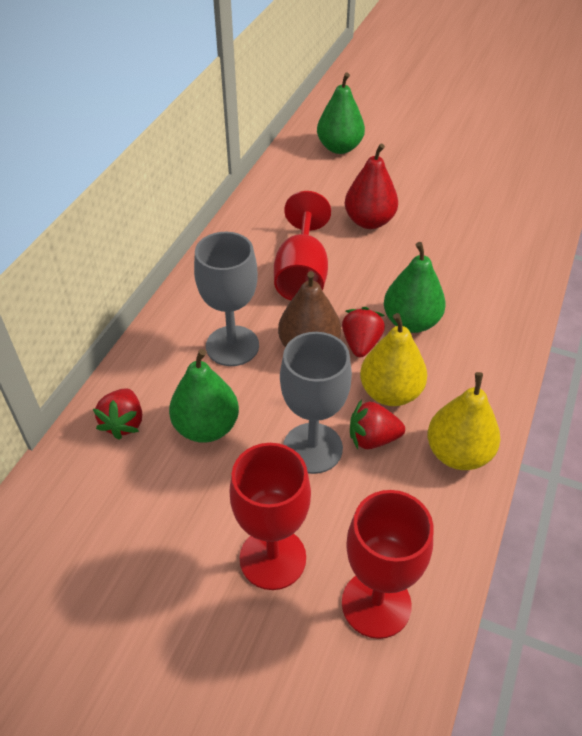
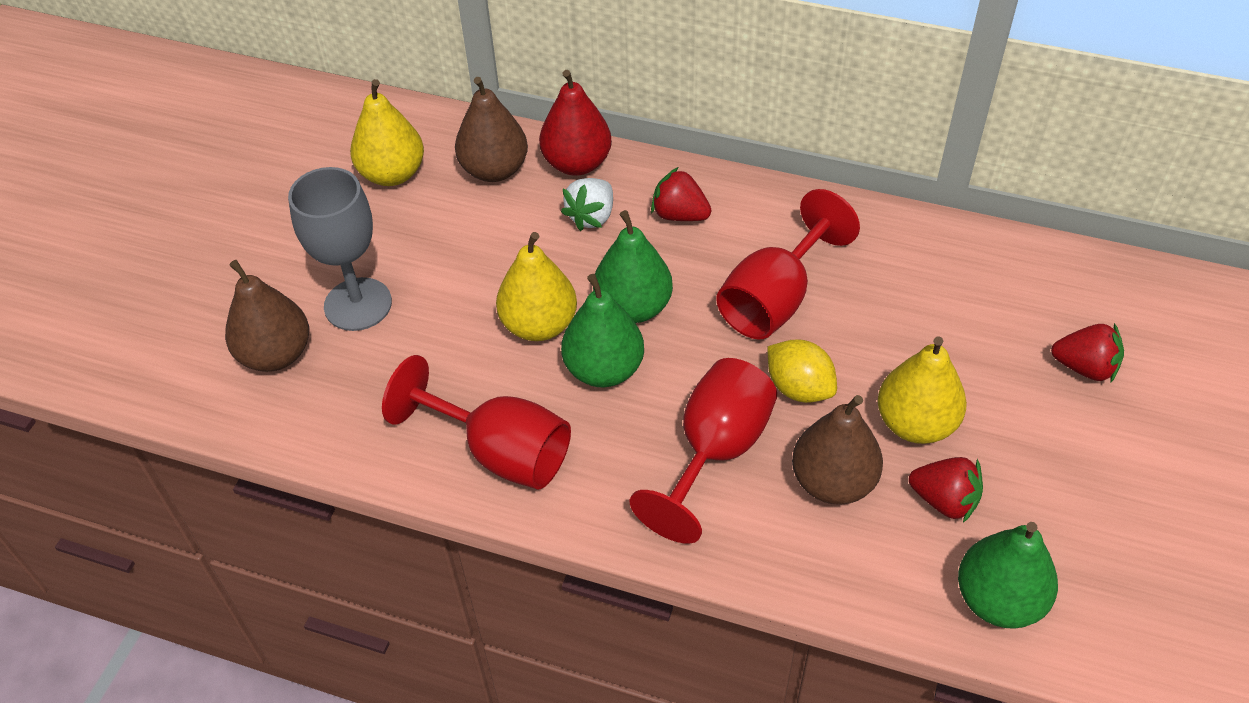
brown pear: [278,271,341,347] = 1 -> [225,260,309,372] [455,77,528,182] [792,395,883,505] = 3
grey goblet: [194,232,259,366] [280,332,352,474] = 2 -> [288,167,392,331] = 1
white strawberry: none = 0 -> [561,178,613,231] = 1
yellow lemon: none = 0 -> [767,339,837,403] = 1
yellow pear: [360,313,427,406] [427,372,500,470] = 2 -> [350,79,424,186] [496,232,577,341] [878,337,967,444] = 3

